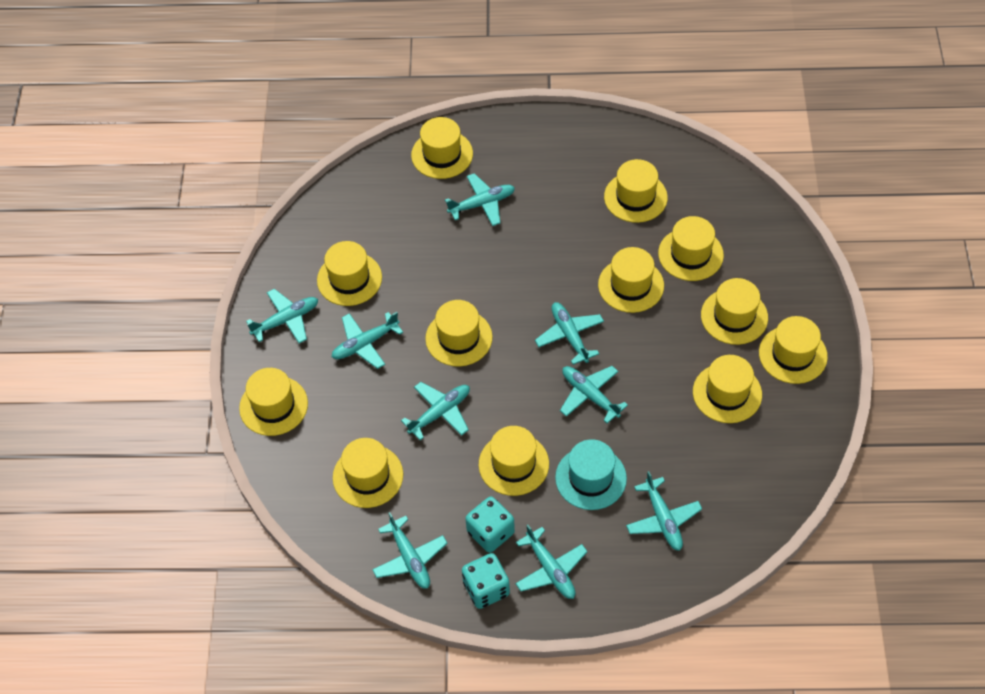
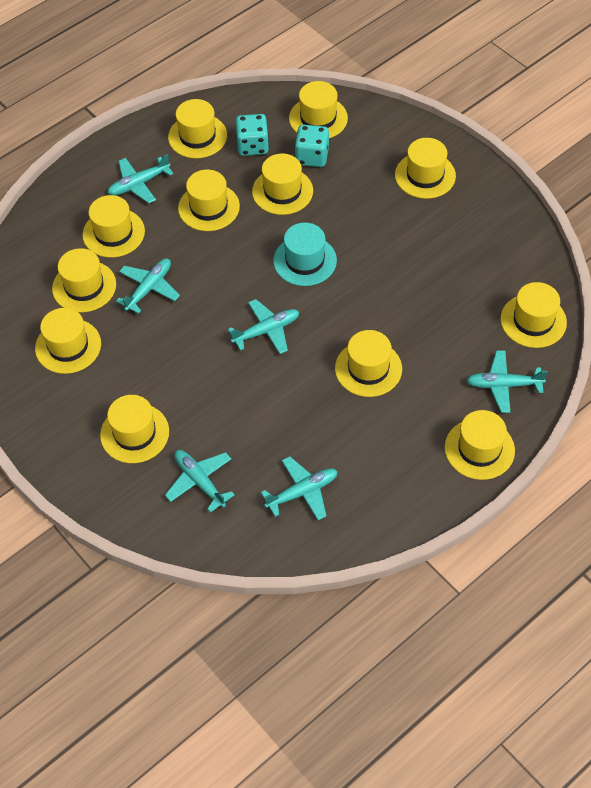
turquoise plane: [246,289,318,343] [332,312,403,369] [372,512,448,589] [401,382,470,440] [445,173,515,226] [515,525,588,599] [535,302,604,365] [560,366,628,423] [626,471,702,551] = 9 -> [108,154,173,203] [116,258,180,314] [165,450,235,513] [228,299,299,354] [261,457,338,520] [466,351,548,413] = 6

